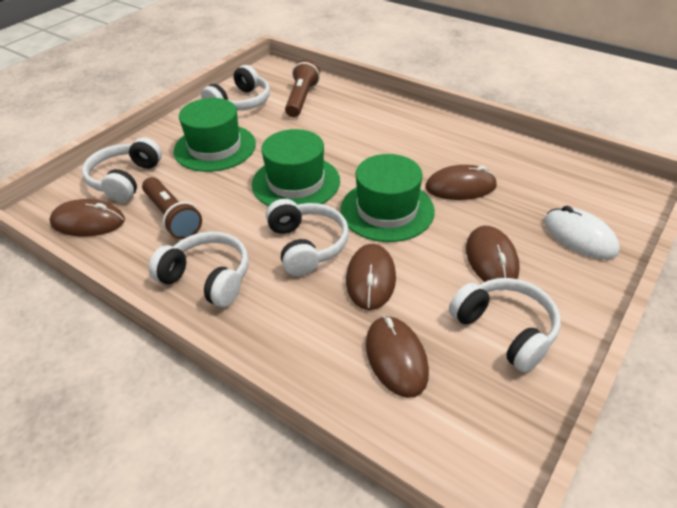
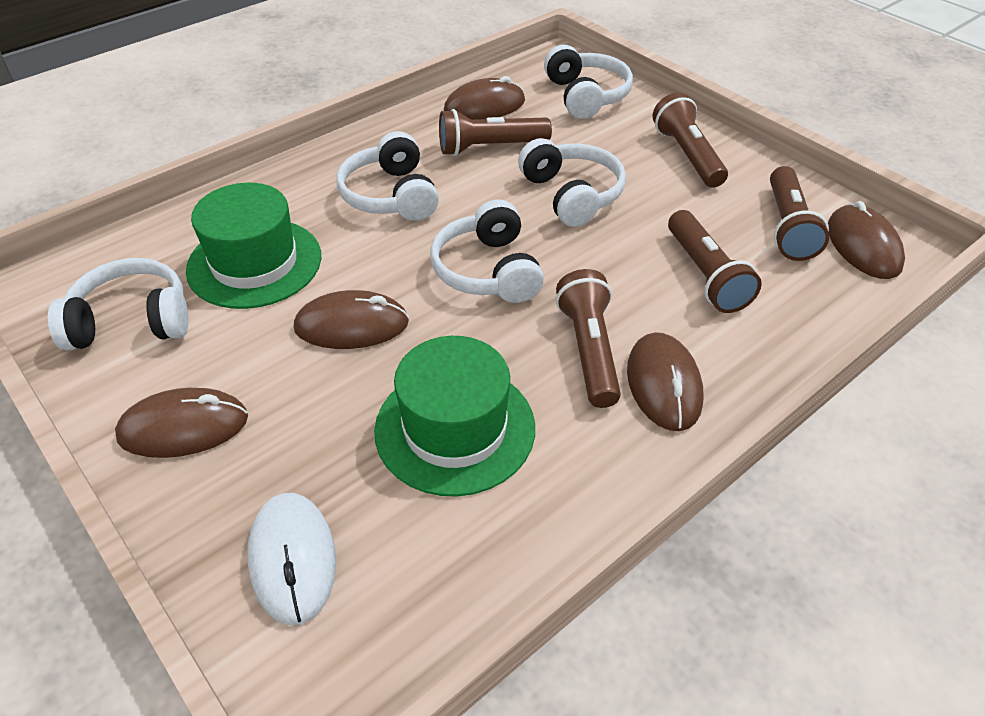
brown flashlight: [142,177,202,240] [285,59,320,117] = 2 -> [439,109,552,156] [556,269,621,408] [652,92,728,188] [668,210,762,313] [770,166,829,261] = 5
green hat: [173,98,256,172] [252,129,340,206] [340,154,435,242] = 3 -> [186,183,321,309] [374,336,535,497] = 2

